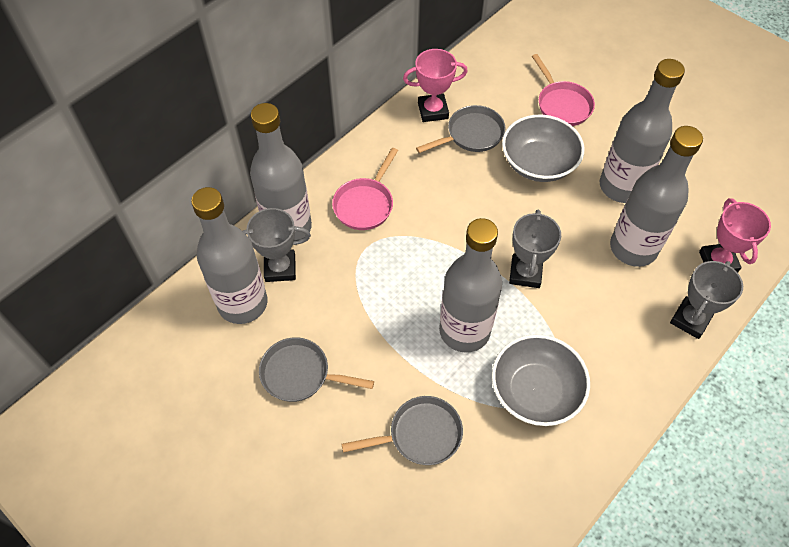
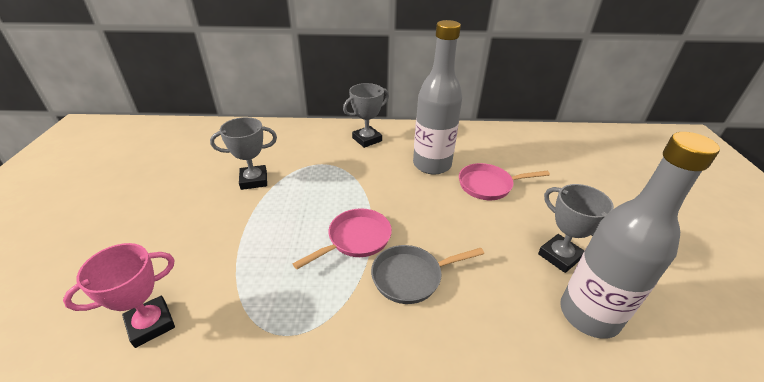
grey bottle: [191,187,268,324] [250,103,312,240] [439,218,502,353] [600,59,685,203] [610,126,703,267] = 5 -> [413,20,462,175] [560,132,720,339] = 2
grey bowl: [492,334,590,426] [502,115,585,182] = 2 -> none = 0
grey pan: [259,337,374,402] [342,396,463,465] [416,105,505,153] = 3 -> [371,245,484,304] = 1
pink trophy: [403,49,468,122] [699,198,771,272] = 2 -> [63,243,175,348] = 1

